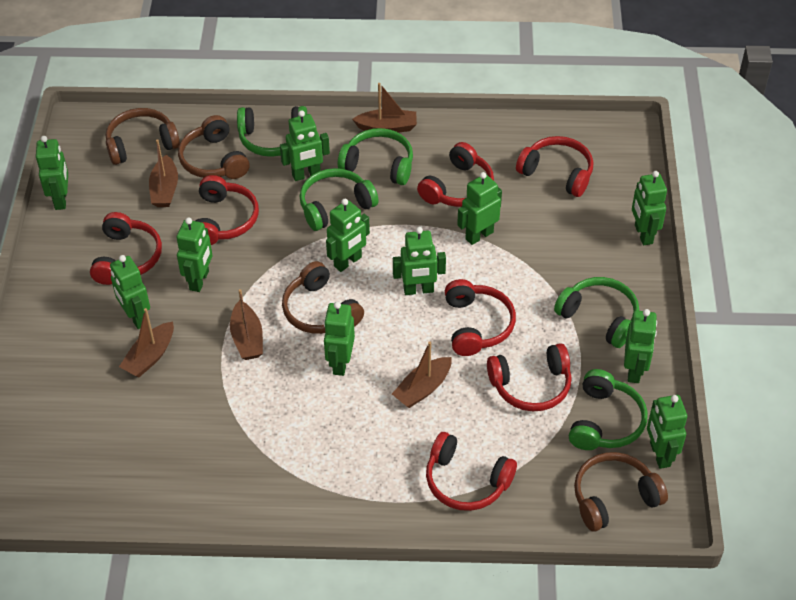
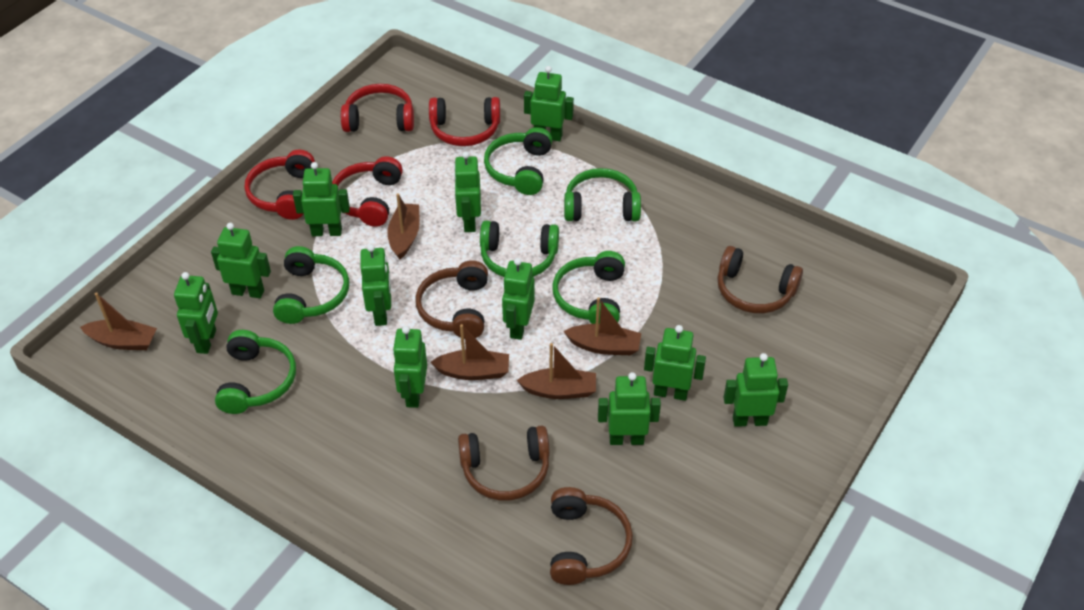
green headphones: [237,106,307,157] [300,168,379,231] [338,128,413,185] [554,277,639,348] [569,369,648,450] = 5 -> [215,330,296,414] [273,246,349,324] [480,221,559,277] [484,127,552,195] [552,251,625,324] [564,168,641,221] = 6
red headphones: [90,212,162,285] [195,175,259,245] [417,142,494,207] [426,432,517,511] [445,279,516,356] [487,343,572,411] [516,136,593,197] = 7 -> [245,150,315,220] [332,156,403,227] [341,84,414,132] [429,97,500,146] = 4

